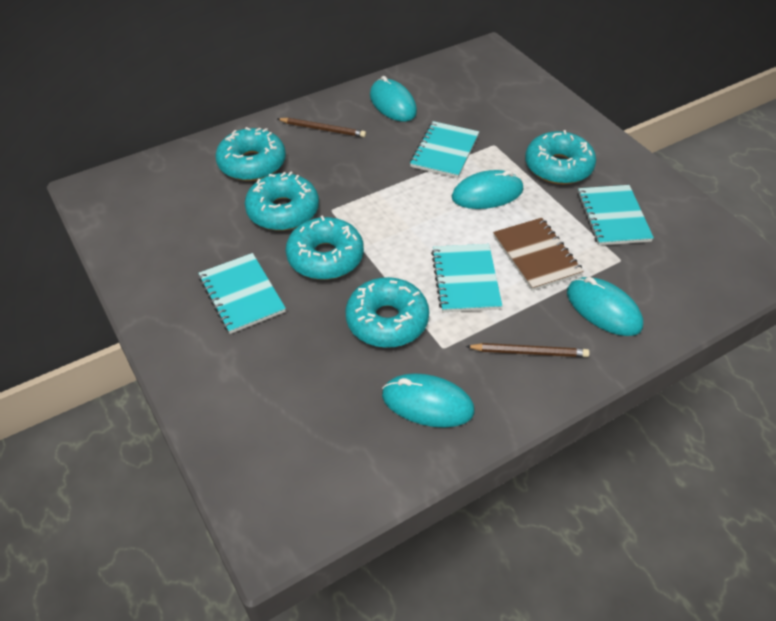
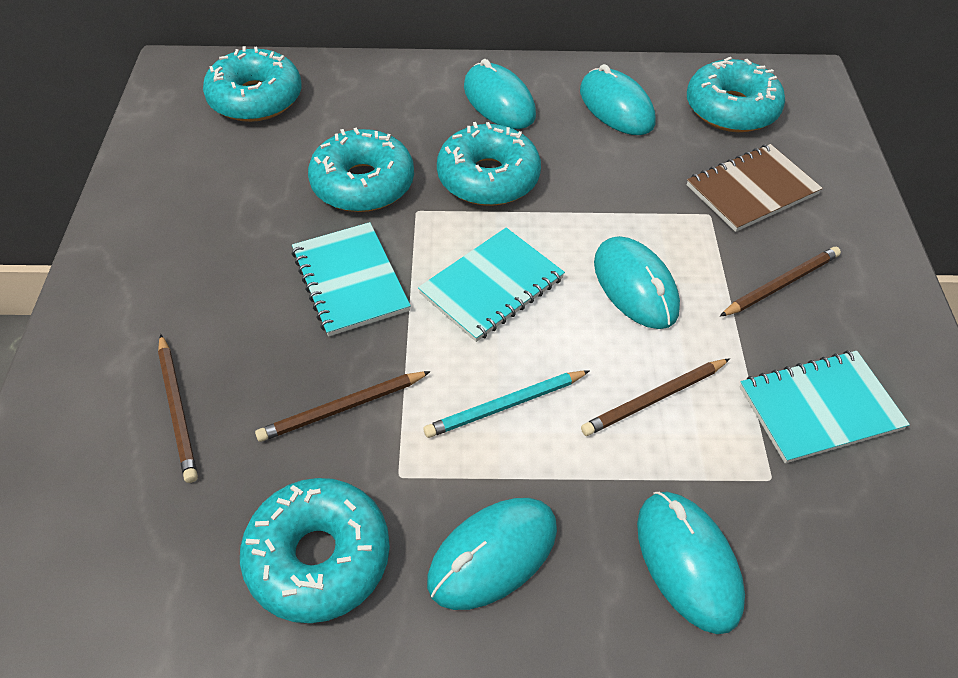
brown pencil: [278,118,366,137] [465,343,590,357] = 2 -> [158,334,198,483] [255,371,431,442] [581,359,730,436] [720,247,841,317] = 4
turquoise mouse: [370,76,417,122] [382,373,475,428] [452,170,524,209] [567,277,643,336] = 4 -> [427,498,557,610] [464,59,536,129] [580,64,656,135] [594,236,680,329] [637,492,745,634] = 5
turquoise notebook: [198,253,286,334] [410,121,479,178] [431,244,502,312] [577,185,654,245] = 4 -> [292,222,411,336] [418,228,565,342] [740,350,910,463] = 3
turquoise pencil: none = 0 -> [423,370,590,438] = 1

